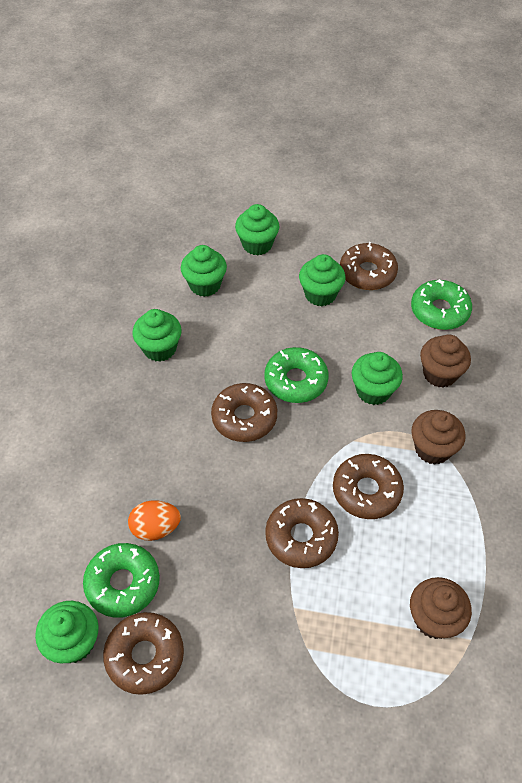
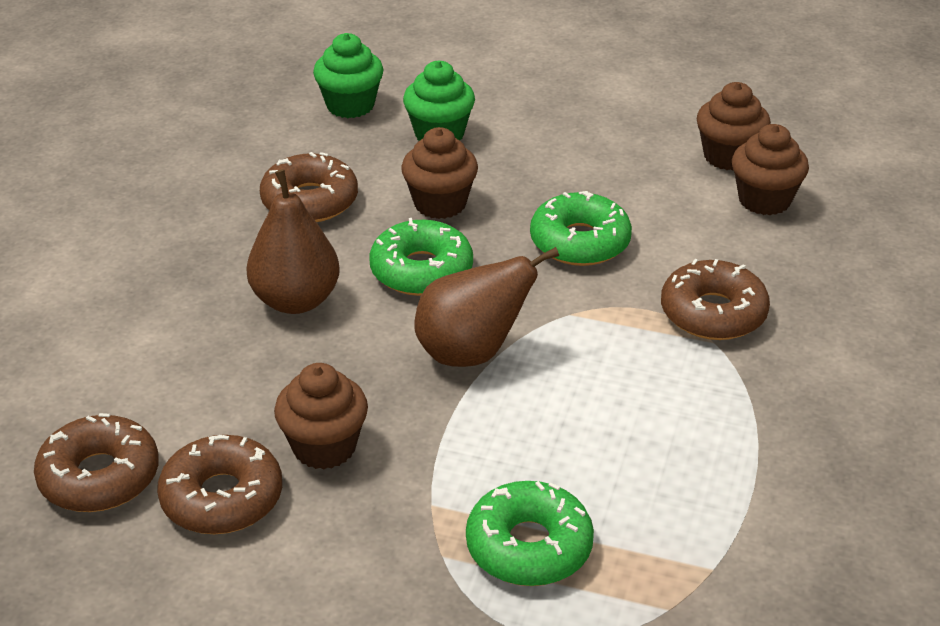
brown cupcake: [410,577,472,639] [411,410,465,465] [420,334,471,388] = 3 -> [274,363,368,470] [401,127,478,219] [697,82,771,170] [732,124,809,215] = 4
brown donut: [103,612,184,695] [211,383,277,442] [265,498,339,568] [333,454,404,519] [340,242,398,290] = 5 -> [34,413,159,512] [157,435,282,534] [260,152,358,222] [661,259,770,340] = 4
brown pear: none = 0 -> [246,169,340,314] [415,247,559,367] = 2
green cupcake: [35,601,99,663] [132,309,182,362] [181,245,227,297] [235,204,279,255] [299,254,345,306] [352,352,403,405] = 6 -> [313,33,383,118] [403,60,475,141] = 2
orange egg: [128,500,181,541] = 1 -> none = 0

